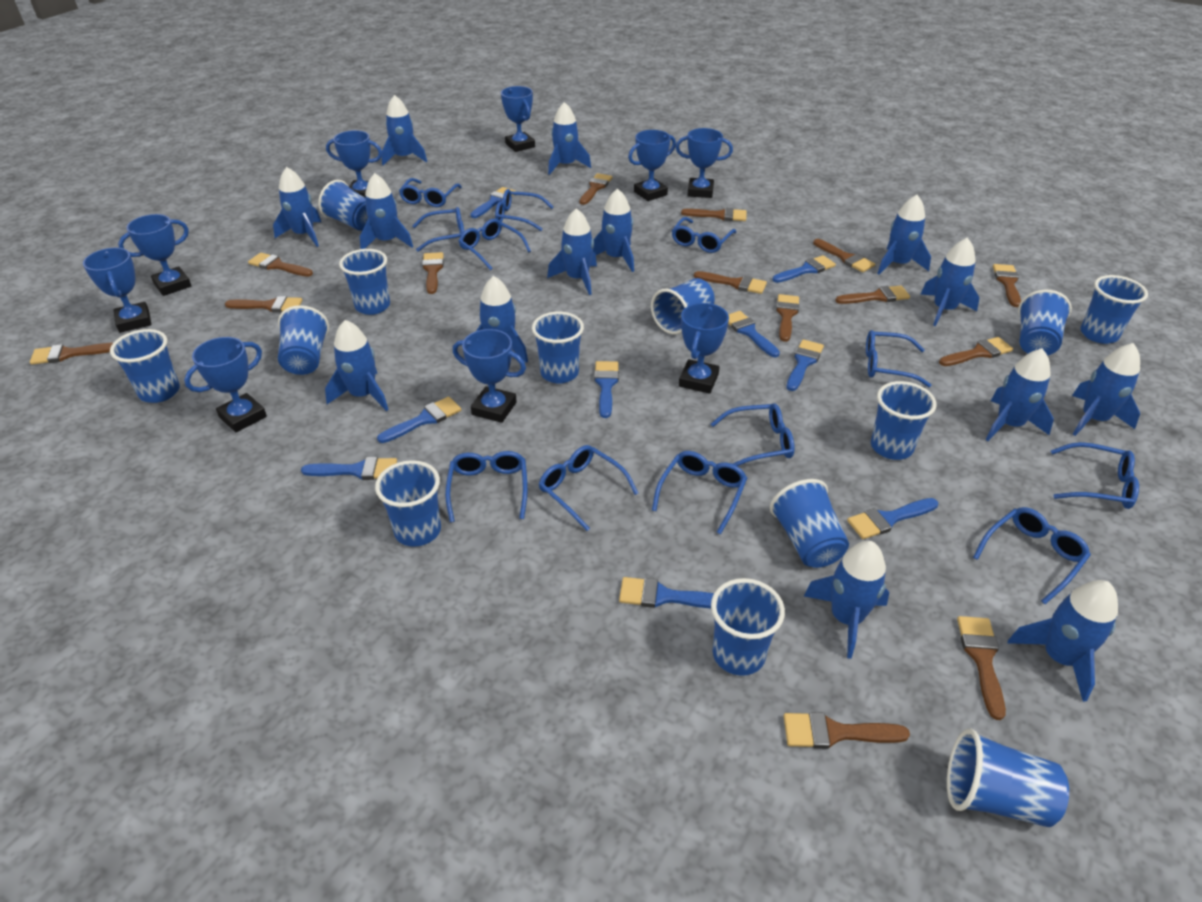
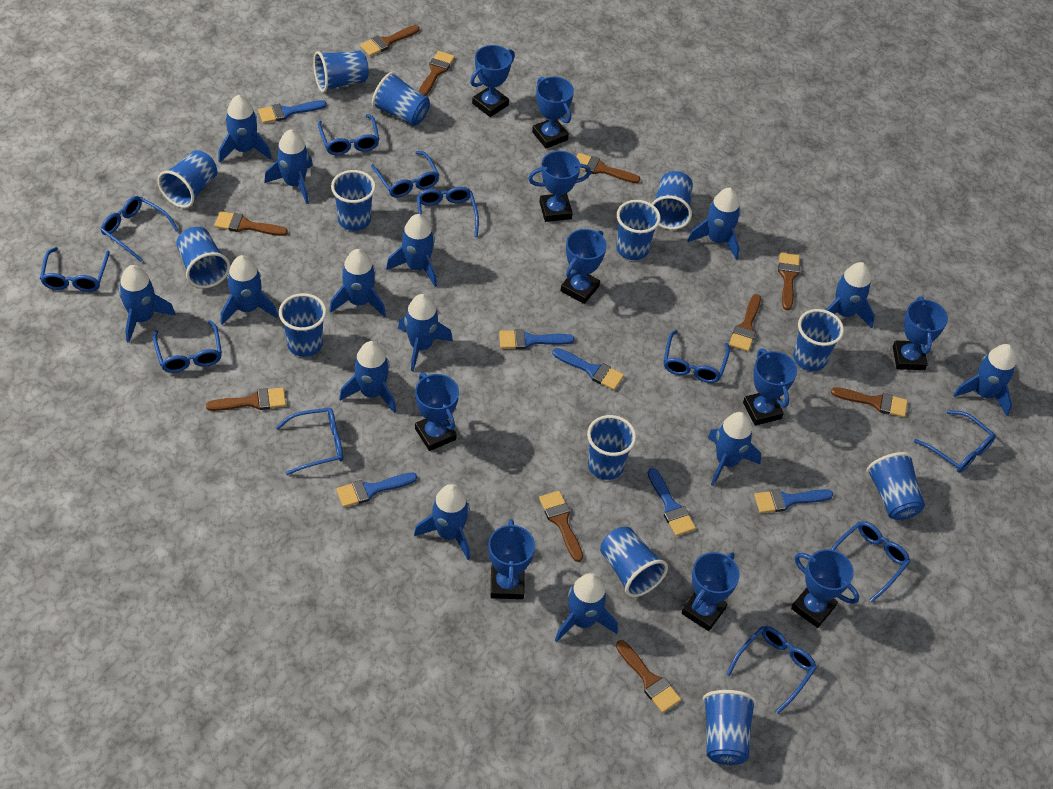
blue brush: [301,457,397,480] [377,397,461,443] [470,187,516,218] [594,361,619,418] [619,577,714,608] [728,311,780,357] [772,255,836,283] [786,339,824,391] [847,498,938,539] = 9 -> [258,100,327,123] [336,473,417,507] [499,329,575,349] [552,348,624,390] [648,468,696,536] [754,489,833,513] = 6
blue glasses: [399,178,462,207] [413,207,464,252] [445,451,528,522] [459,219,531,270] [495,189,554,231] [539,445,638,531] [652,451,747,534] [672,217,737,253] [711,403,794,466] [866,330,931,387] [973,507,1091,604] [1051,442,1139,509] = 12 -> [40,247,110,292] [101,196,179,262] [153,320,222,373] [276,408,343,475] [318,114,379,155] [371,151,439,198] [417,187,479,237] [664,330,730,383] [726,626,817,714] [831,521,910,602] [914,410,996,473] = 11
blue trophy: [83,247,152,333] [118,214,191,296] [184,337,267,432] [326,130,382,198] [453,329,526,423] [501,86,535,152] [628,130,676,201] [675,128,733,198] [679,303,729,394] = 9 -> [415,373,459,451] [470,45,515,117] [488,519,535,599] [528,151,591,222] [532,77,574,148] [560,229,607,304] [681,552,740,631] [743,349,797,426] [791,549,859,628] [893,296,948,370] = 10
brown brush: [30,343,113,365] [225,296,302,312] [248,253,313,277] [422,252,444,294] [579,173,612,205] [681,208,747,221] [694,271,767,294] [776,294,799,342] [784,712,910,749] [813,239,875,272] [835,285,910,304] [939,337,1013,366] [957,616,1006,720] [993,264,1021,307] = 14 -> [206,388,286,411] [214,211,288,236] [360,25,420,56] [419,51,455,96] [539,491,583,562] [577,153,640,183] [616,640,681,713] [729,294,761,351] [778,253,800,310] [831,387,908,417] = 10

